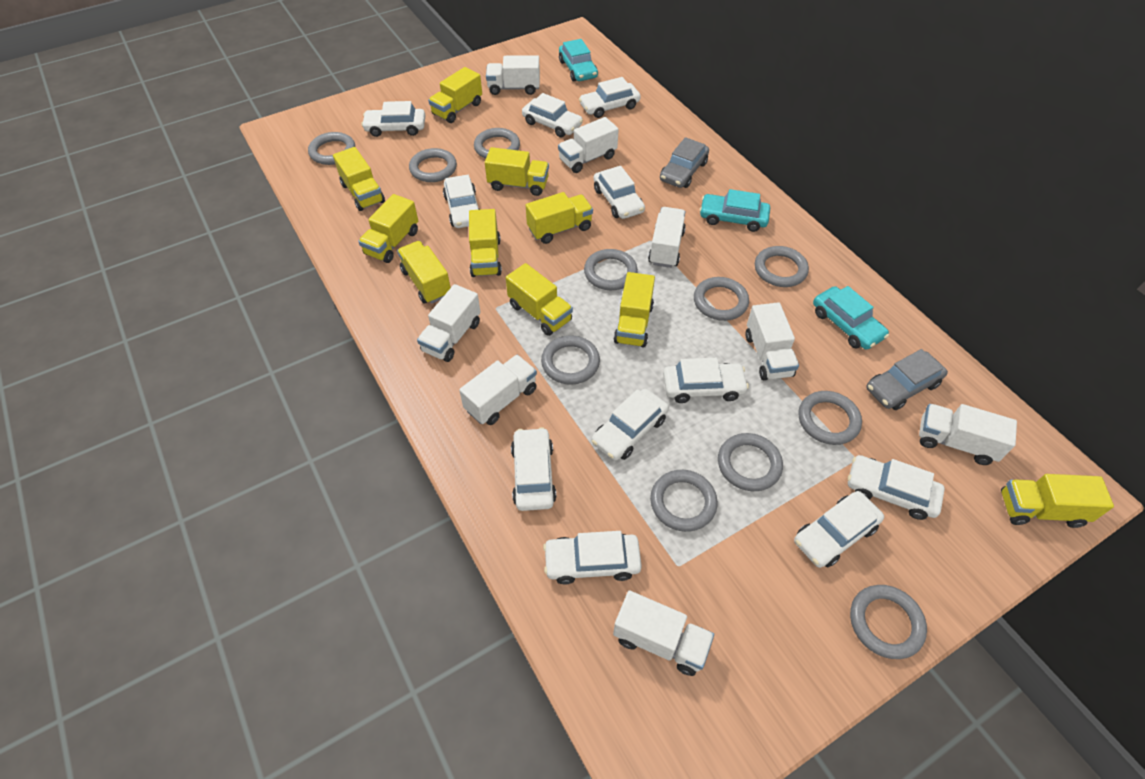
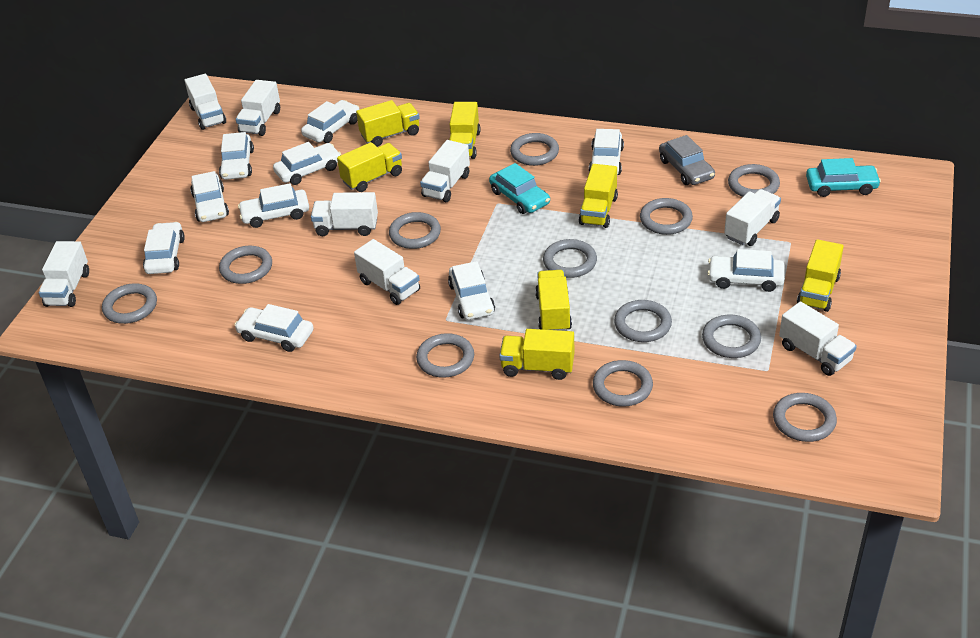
grey car: [660,137,709,188] [866,349,948,410] = 2 -> [659,135,715,185] = 1
grey ring: [308,132,355,165] [409,148,457,182] [474,128,520,159] [541,335,600,385] [584,249,638,290] [650,470,718,532] [694,277,749,321] [718,433,783,491] [755,246,809,287] [798,391,862,445] [850,585,927,659] = 11 -> [102,283,157,324] [219,246,272,284] [389,212,441,249] [416,333,474,378] [510,133,559,166] [543,239,597,278] [593,360,653,407] [614,300,672,342] [640,198,693,235] [702,315,761,358] [728,164,780,197] [773,393,837,442] = 12
turquoise car: [559,39,598,82] [700,189,770,232] [813,286,889,350] = 3 -> [489,163,550,214] [806,158,881,197] = 2
white car: [361,101,426,137] [443,175,480,228] [511,427,556,511] [522,93,583,138] [543,531,642,585] [579,77,641,118] [592,389,669,461] [594,166,645,219] [663,358,749,403] [794,491,884,568] [848,455,945,520] = 11 -> [143,222,185,274] [190,171,229,222] [219,132,254,180] [234,304,314,352] [238,183,309,228] [273,142,341,185] [301,100,359,143] [448,261,495,320] [589,129,624,175] [708,249,785,292] = 10
yellow truck: [333,147,385,211] [358,194,418,263] [397,241,451,304] [428,67,482,123] [469,209,502,277] [485,147,549,196] [506,263,573,336] [526,192,593,244] [614,272,655,348] [1001,474,1114,528] = 10 -> [337,142,402,192] [356,100,420,147] [449,102,481,159] [499,329,574,380] [535,270,572,331] [579,164,618,228] [797,239,844,312] = 7

